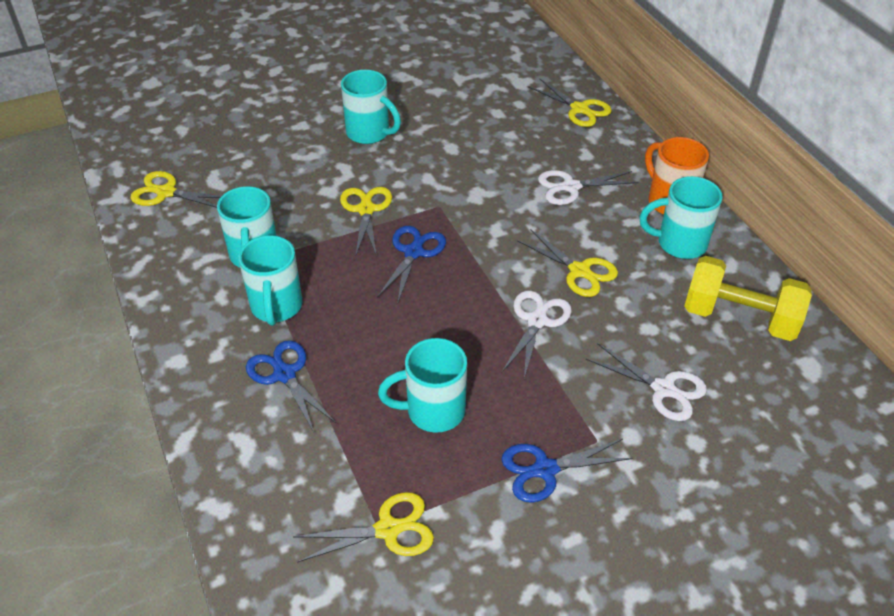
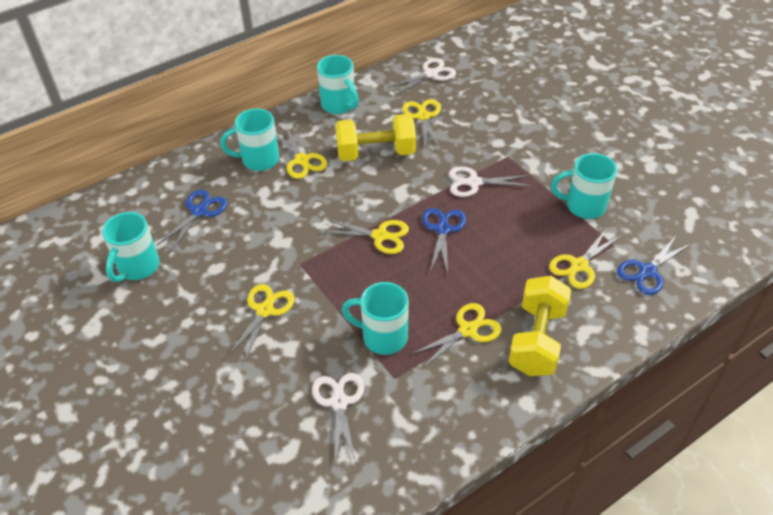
orange mug: [645,137,709,215] = 1 -> none = 0
yellow dumbbell: [684,256,812,341] = 1 -> [335,114,416,161] [509,276,572,376] = 2
yellow scissors: [130,171,221,208] [293,492,434,563] [340,187,392,256] [517,229,618,297] [528,79,612,127] = 5 -> [227,284,295,362] [276,128,327,179] [322,219,409,254] [402,99,441,149] [410,303,502,368] [549,228,622,289] = 6

